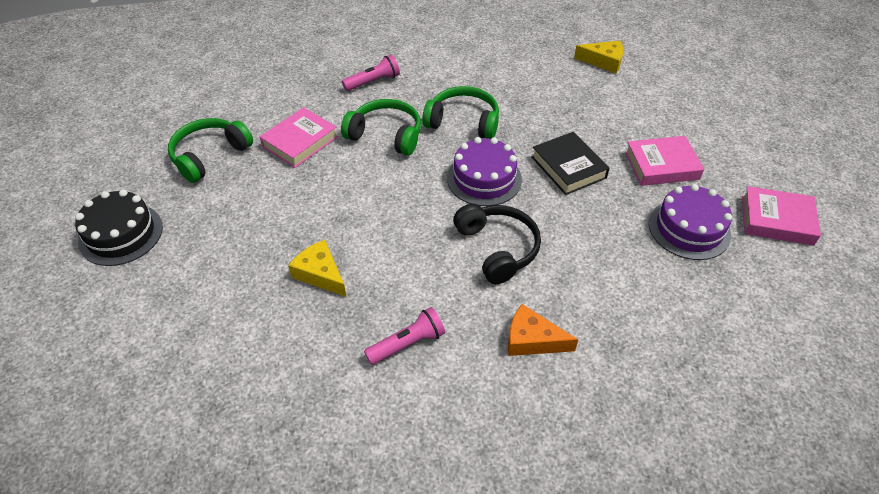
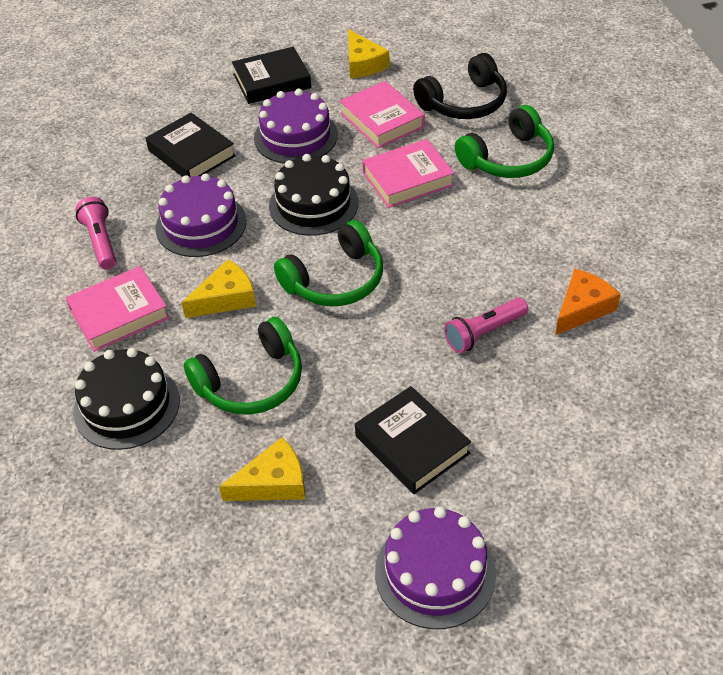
black book: [531,132,610,195] = 1 -> [146,113,236,177] [232,47,311,104] [355,386,471,494] = 3
black cake: [75,189,163,266] = 1 -> [73,348,180,450] [269,154,359,236] = 2
purple cake: [447,137,522,206] [649,184,732,260] = 2 -> [156,174,247,257] [254,89,338,164] [375,507,496,629] = 3
yellow cheese: [288,240,346,297] [574,41,623,73] = 2 -> [181,259,256,318] [219,437,305,501] [348,29,390,78] = 3

